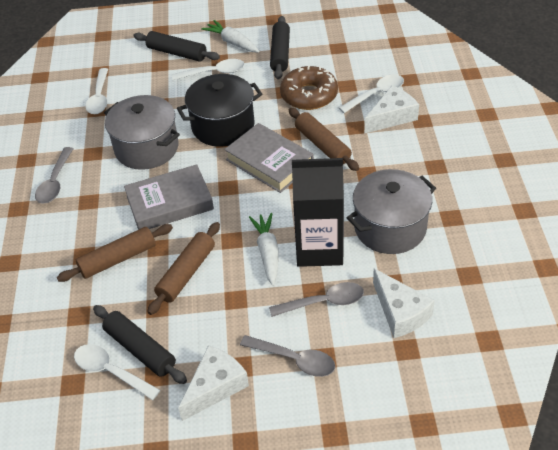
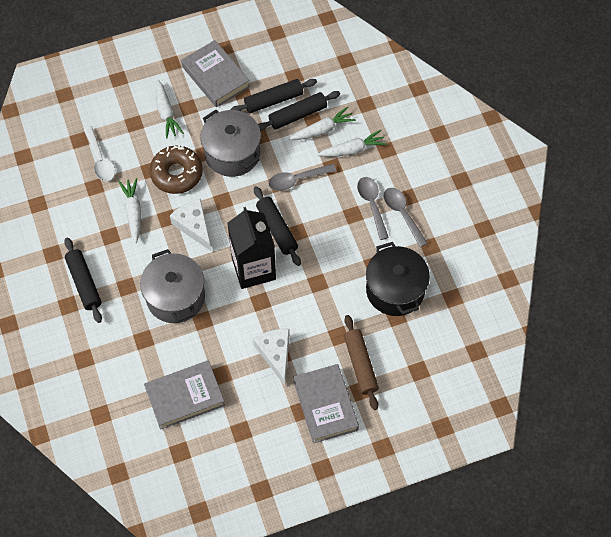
black rolling pin: [93,305,187,384] [133,31,220,62] [270,16,290,79] = 3 -> [64,238,102,323] [230,79,317,113] [254,186,301,266] [258,91,340,131] = 4
brown rolling pin: [57,224,173,282] [147,222,220,315] [289,108,359,171] = 3 -> [344,315,379,410] = 1
grey book: [124,164,214,230] [224,123,314,193] = 2 -> [144,360,225,430] [181,40,250,107] [293,364,359,444] = 3
white carrot: [201,20,259,53] [249,213,279,286] = 2 -> [119,178,141,243] [156,79,184,139] [289,107,356,140] [317,130,387,157] = 4
white cheese: [178,345,249,421] [364,86,419,134] [373,269,435,338] = 3 -> [170,199,212,252] [253,329,290,386] = 2
white spoon: [74,344,160,401] [85,68,108,114] [172,59,245,80] [339,75,404,113] = 4 -> [84,126,115,181] = 1

